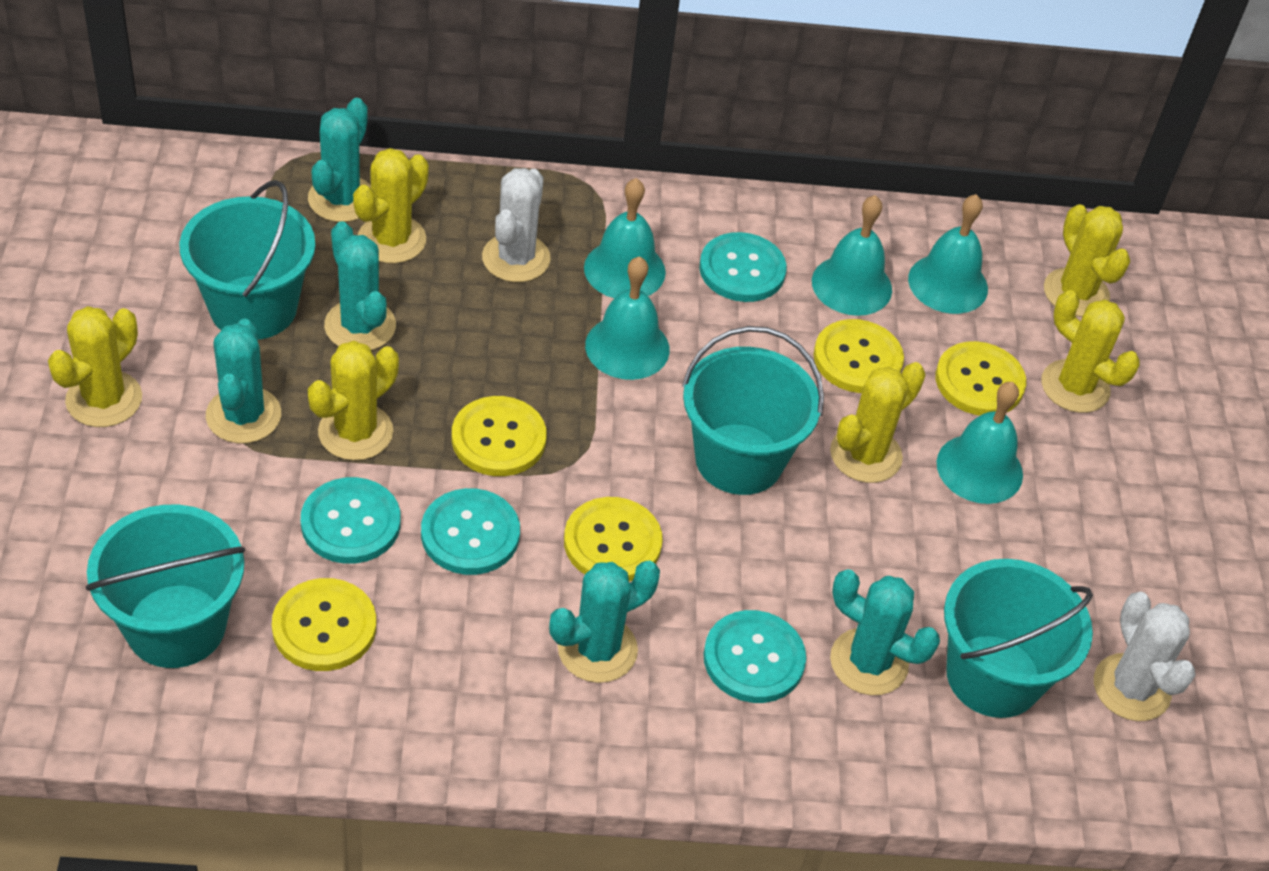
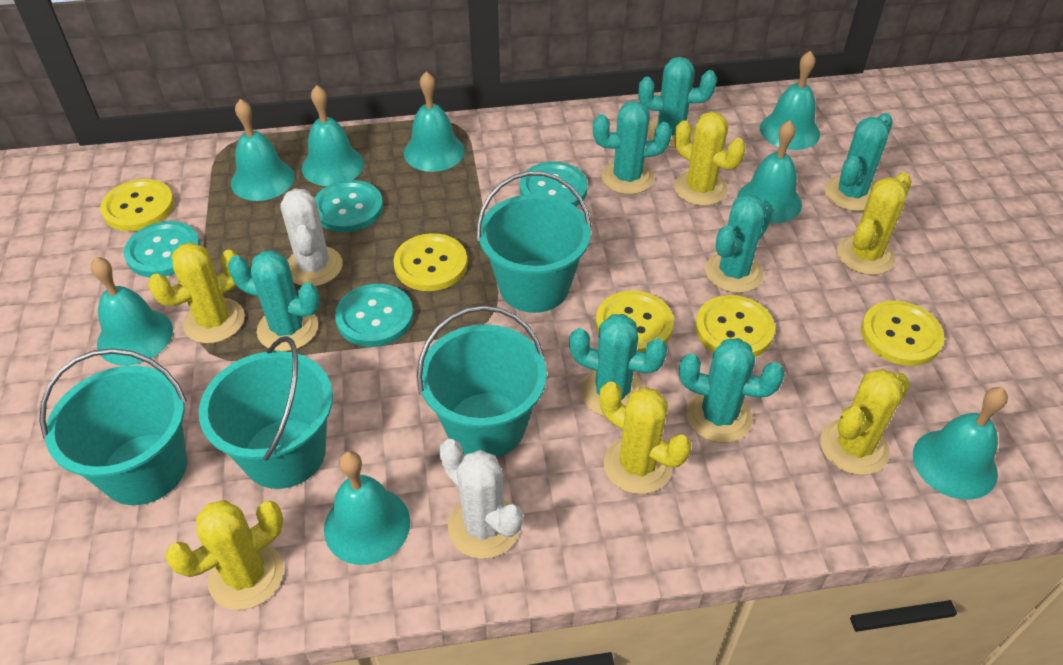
turquoise bell: [584,178,666,298] [585,256,670,380] [812,195,892,316] [908,194,988,314] [937,382,1023,504] = 5 -> [91,257,173,366] [231,99,295,201] [302,85,364,186] [324,451,410,565] [404,71,465,172] [737,120,802,223] [760,51,820,150] [913,387,1008,500] = 8
turquoise cactus: [206,319,281,443] [308,98,371,222] [324,221,396,350] [549,561,660,683] [830,569,940,695] = 5 -> [228,250,320,351] [569,314,668,416] [593,101,672,195] [639,57,717,148] [679,338,785,443] [705,194,773,293] [825,113,893,211] = 7

